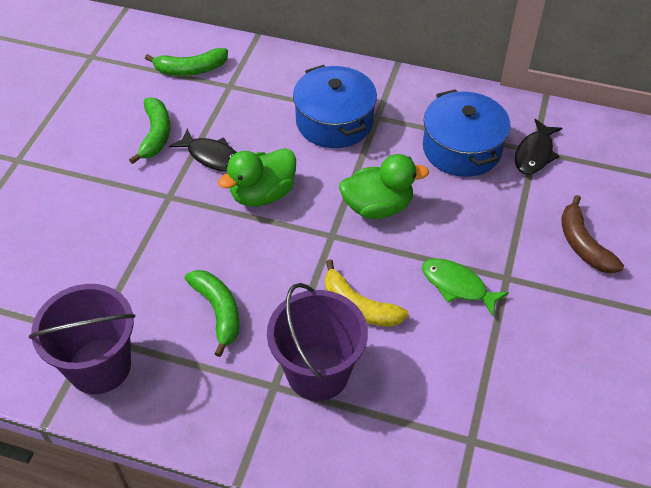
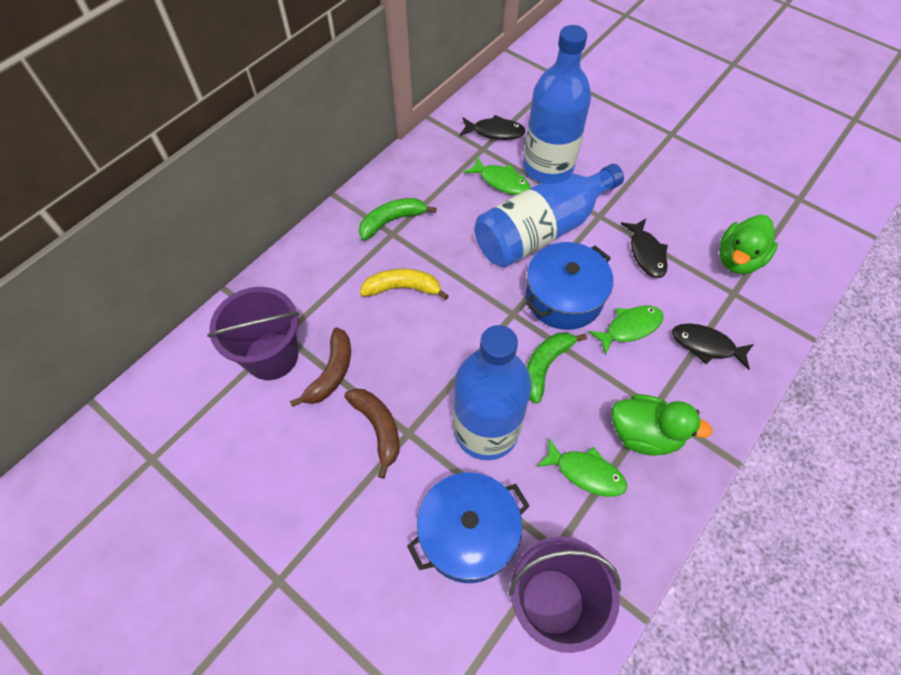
black fish: [169,129,237,172] [515,119,562,175] = 2 -> [460,115,526,140] [621,219,668,278] [672,323,754,370] = 3
blue bottle: none = 0 -> [454,325,532,460] [475,164,624,268] [523,25,591,183] = 3
brown banana: [561,195,624,274] = 1 -> [290,328,351,407] [344,388,400,479] = 2
green banana: [129,97,170,164] [145,48,228,76] [184,270,240,357] = 3 -> [359,198,436,240] [526,332,587,404] = 2
green fish: [422,258,509,316] = 1 -> [464,156,531,195] [537,438,627,497] [588,306,664,355] = 3

